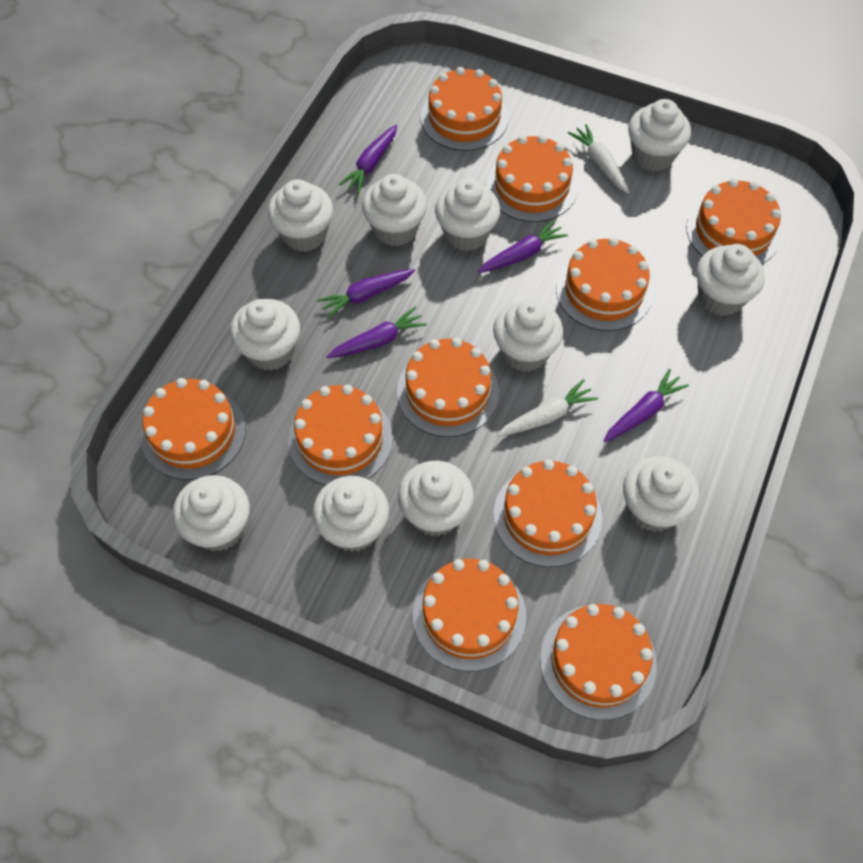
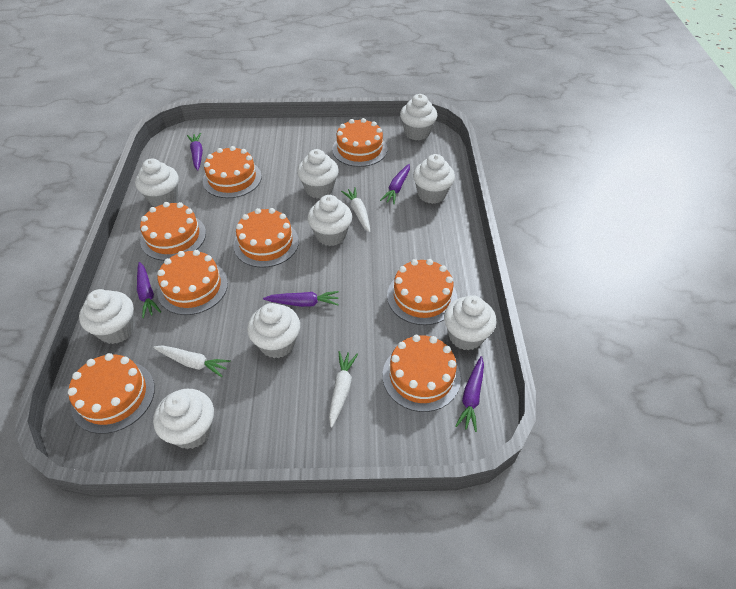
orange cake: [140,378,246,480] [288,384,393,485] [397,338,499,437] [413,559,526,671] [421,67,508,151] [487,135,578,222] [493,459,602,567] [540,604,657,720] [556,237,653,331] [686,179,781,264] = 10 -> [68,353,155,434] [140,202,206,261] [157,250,228,315] [203,146,262,198] [234,208,299,268] [332,118,387,167] [383,335,461,412] [387,259,457,325] = 8
white carrot: [497,379,598,437] [568,124,630,194] = 2 -> [153,345,231,377] [329,351,358,428] [341,187,370,232] = 3
white cupcake: [173,475,250,551] [230,299,300,371] [268,179,333,252] [312,476,389,552] [362,174,427,246] [398,461,474,536] [435,179,500,251] [493,300,563,372] [623,456,699,532] [628,99,691,171] [696,244,765,316] = 11 -> [79,289,135,344] [135,158,179,207] [153,389,214,449] [247,303,300,358] [297,149,339,198] [307,195,352,246] [400,94,437,140] [413,154,455,204] [444,295,497,351] = 9

